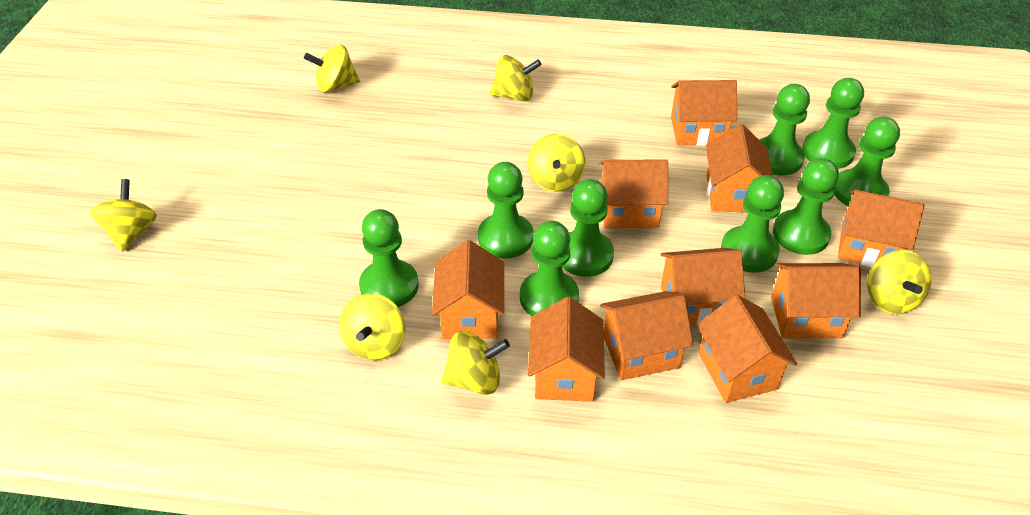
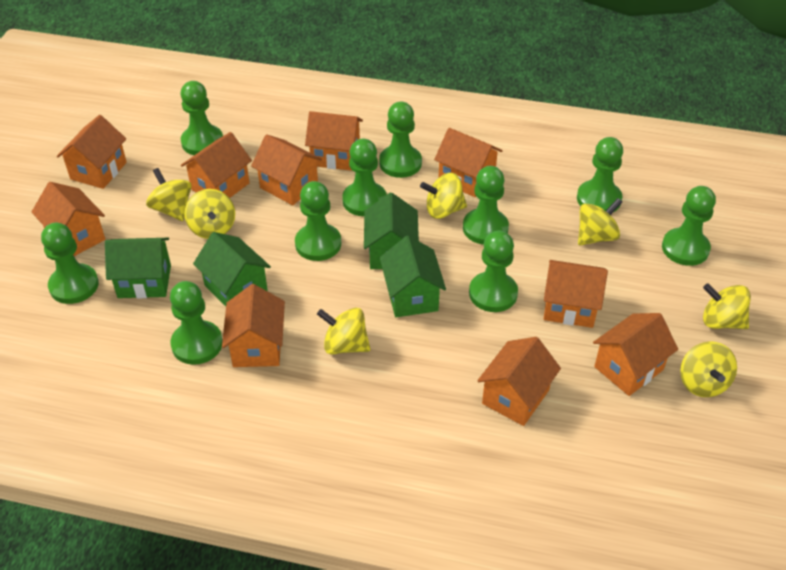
green house: none = 0 -> [105,238,171,299] [193,232,271,306] [364,193,419,269] [380,236,446,317] = 4
green pawn: [359,209,419,307] [478,162,534,258] [520,221,579,316] [562,179,614,277] [721,175,784,273] [759,84,810,175] [773,158,839,255] [802,78,864,169] [834,117,900,206] = 9 -> [41,223,99,304] [170,281,222,365] [180,81,223,155] [295,181,341,261] [342,139,387,216] [379,102,422,178] [463,166,509,245] [469,231,518,312] [577,137,623,212] [662,186,716,266] = 10

